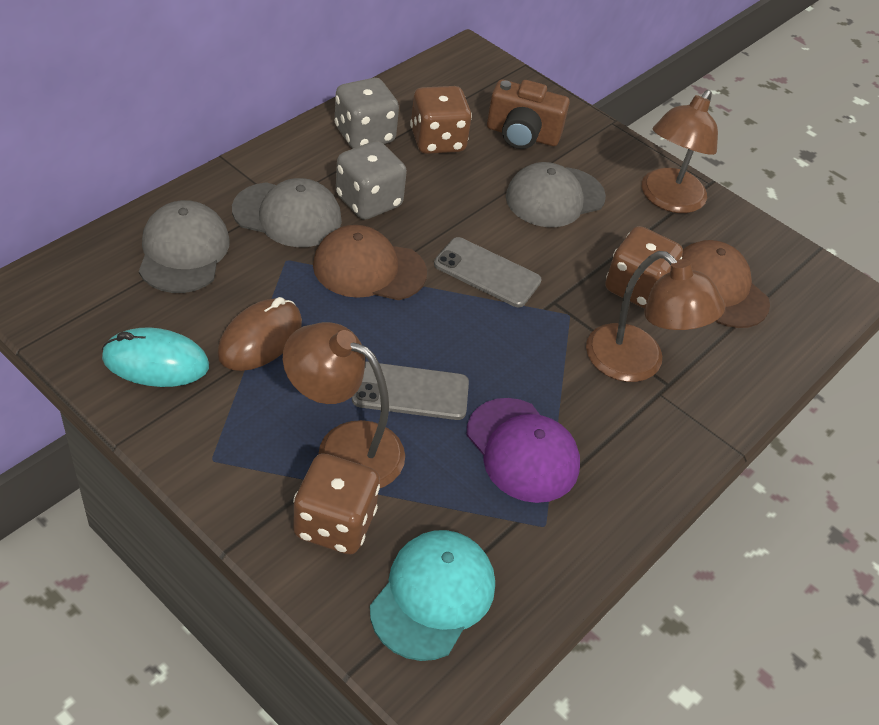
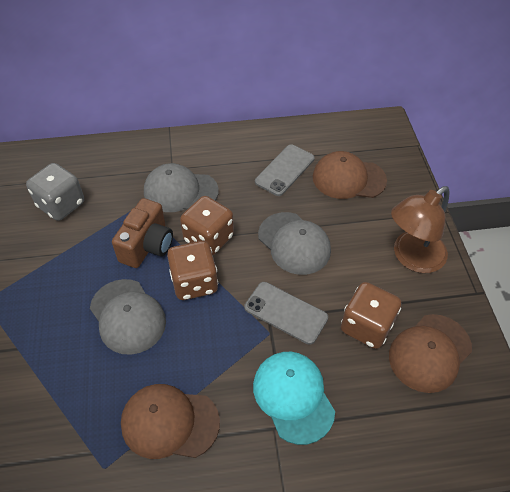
brown cap: [313,225,427,300] [682,240,770,328] = 2 -> [121,384,220,459] [313,151,387,199] [389,314,472,393] = 3
brown lamp: [283,322,405,488] [586,251,725,382] [642,90,718,213] = 3 -> [391,186,450,273] = 1
brown mouse: [217,297,302,371] = 1 -> none = 0
grey dice: [335,78,399,148] [336,141,407,220] = 2 -> [26,163,84,221] = 1
purple cap: [466,398,580,503] = 1 -> none = 0
turquoise mouse: [102,328,209,387] = 1 -> none = 0

